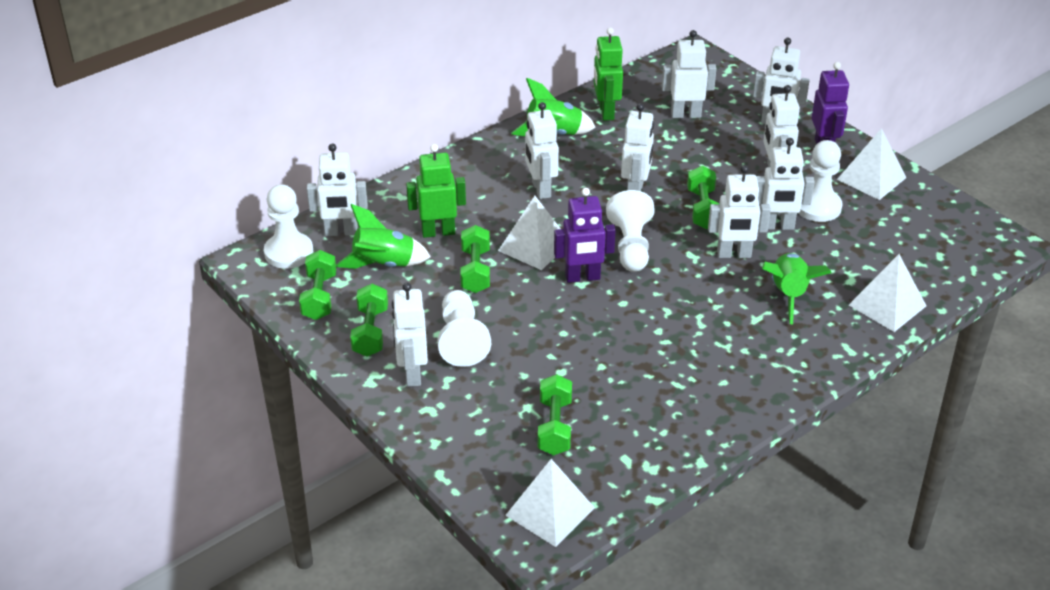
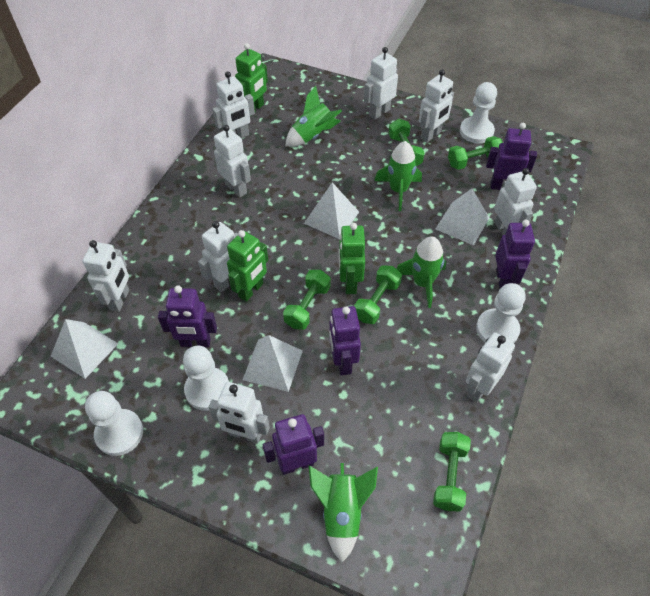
green robot: [406,144,466,238] [594,28,623,121] = 2 -> [227,230,268,302] [235,43,268,116] [339,223,365,294] = 3
green rocket: [336,204,431,269] [511,78,596,136] [762,253,832,324] = 3 -> [285,86,342,147] [309,463,378,562] [375,141,422,211] [397,236,446,308] = 4
purple robot: [554,188,616,283] [812,62,849,144] = 2 -> [158,285,217,347] [263,414,324,475] [329,306,361,375] [486,123,537,190] [495,220,535,288] = 5

